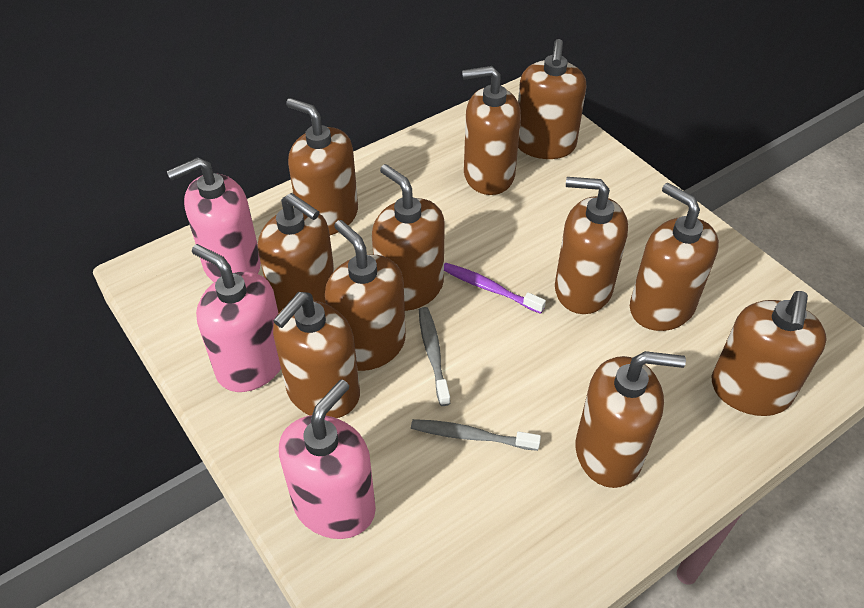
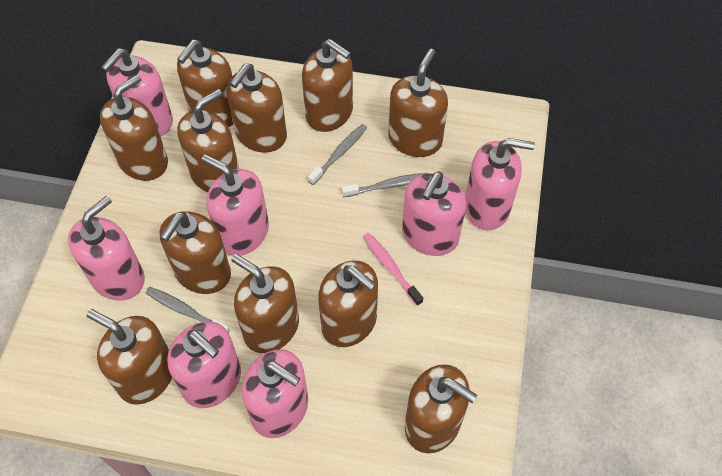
grey toothbrush: [411,419,541,451] [419,307,451,406] = 2 -> [146,287,229,332] [308,124,367,185] [342,173,427,197] = 3
pink soap dispenser: [167,157,261,282] [192,244,281,392] [279,380,376,539] = 3 -> [68,196,145,301] [101,48,173,137] [167,321,241,408] [202,154,269,256] [242,349,308,438] [402,171,466,256] [465,138,535,230] = 7
pink toothbrush: none = 0 -> [363,233,423,306] = 1
purple toothbrush: [444,263,546,314] = 1 -> none = 0

